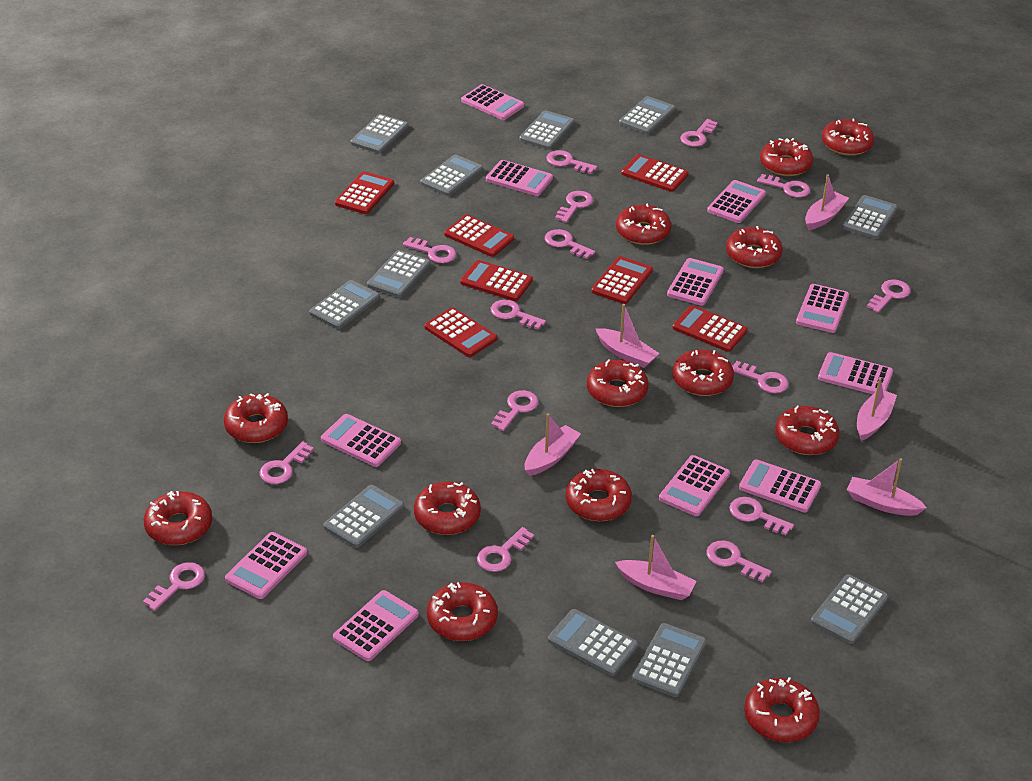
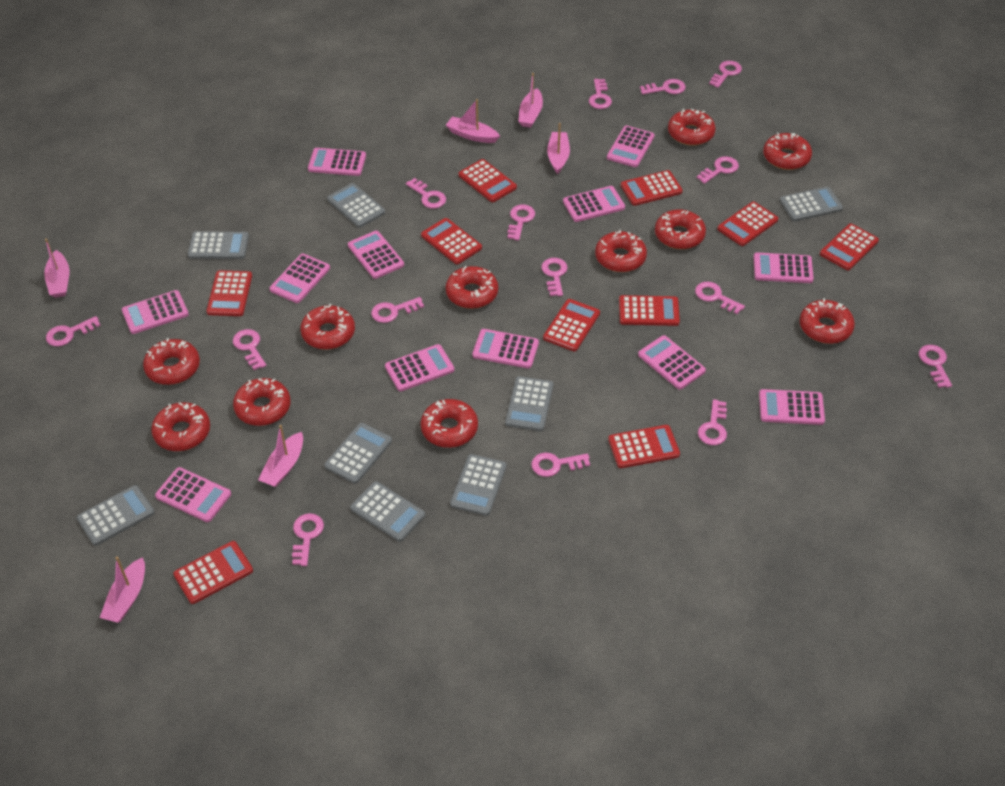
grey calculator: [309,280,380,329] [323,485,404,548] [350,114,408,154] [367,250,431,298] [420,154,483,196] [519,110,575,150] [548,609,638,676] [619,96,676,134] [632,623,707,697] [811,574,888,644] [842,195,898,239] = 11 -> [77,485,155,546] [188,231,249,259] [324,423,392,484] [327,183,385,228] [350,481,425,542] [450,454,507,516] [505,376,553,431] [779,187,843,222] = 8
pink calculator: [225,532,307,599] [321,414,401,467] [333,590,419,661] [461,84,524,120] [486,160,553,196] [659,455,730,516] [667,258,724,306] [707,180,766,223] [739,459,821,513] [796,284,849,333] [818,352,893,394] = 11 -> [122,290,189,334] [155,467,231,522] [269,254,330,303] [308,148,366,176] [348,231,404,279] [385,344,454,391] [472,329,539,368] [563,186,625,222] [607,126,655,167] [638,335,706,390] [754,253,814,283] [759,389,825,425] = 12
red calculator: [335,171,394,214] [425,307,497,357] [444,215,514,257] [460,260,533,301] [591,256,653,304] [621,154,689,192] [672,305,748,352] = 7 -> [173,541,253,604] [206,270,252,316] [421,218,482,264] [459,159,517,202] [543,299,600,351] [608,425,680,468] [619,295,680,326] [621,170,683,206] [717,202,778,246] [820,224,879,270] = 10
red donut: [144,491,212,545] [224,393,288,443] [414,482,481,535] [427,582,498,641] [565,469,632,521] [587,359,649,407] [616,203,671,245] [672,349,734,396] [726,226,783,268] [744,677,820,742] [760,138,813,176] [775,405,840,455] [822,118,874,156] = 13 -> [143,338,200,385] [151,402,210,451] [233,378,291,426] [301,304,355,350] [421,399,478,448] [446,266,498,309] [595,230,647,272] [655,209,706,249] [668,109,715,146] [763,133,812,170] [800,298,855,344] = 11

